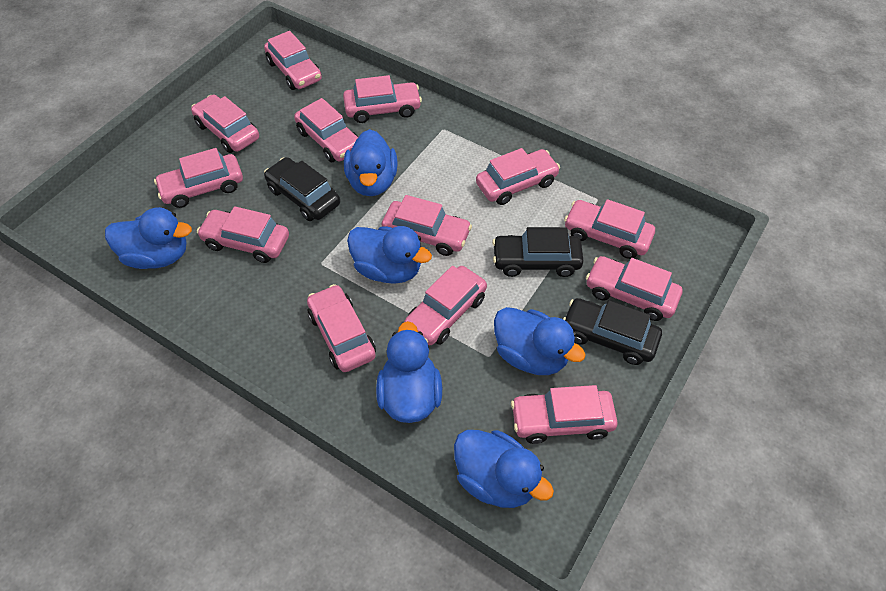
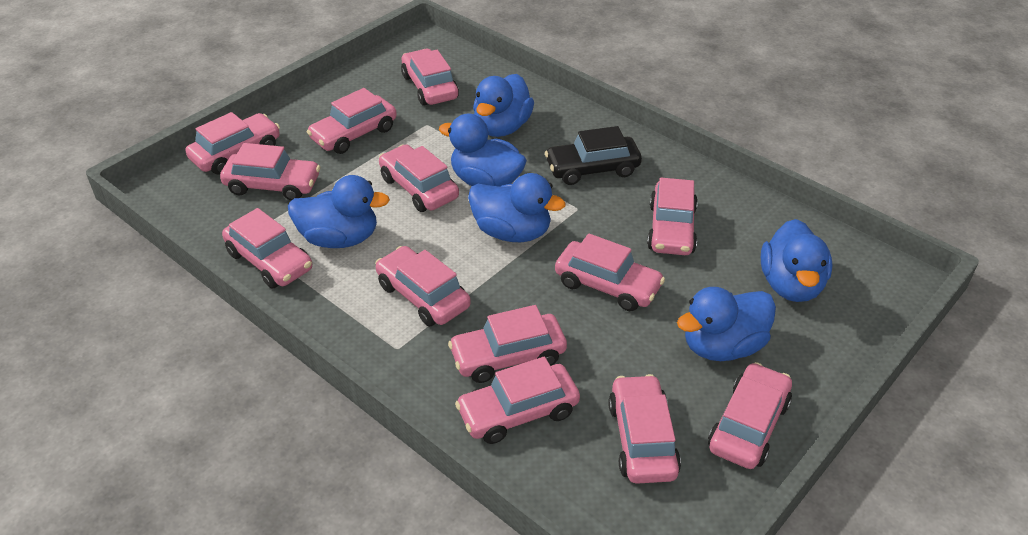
black car: [264,157,340,221] [492,227,584,277] [563,298,662,365] = 3 -> [545,126,642,185] = 1

